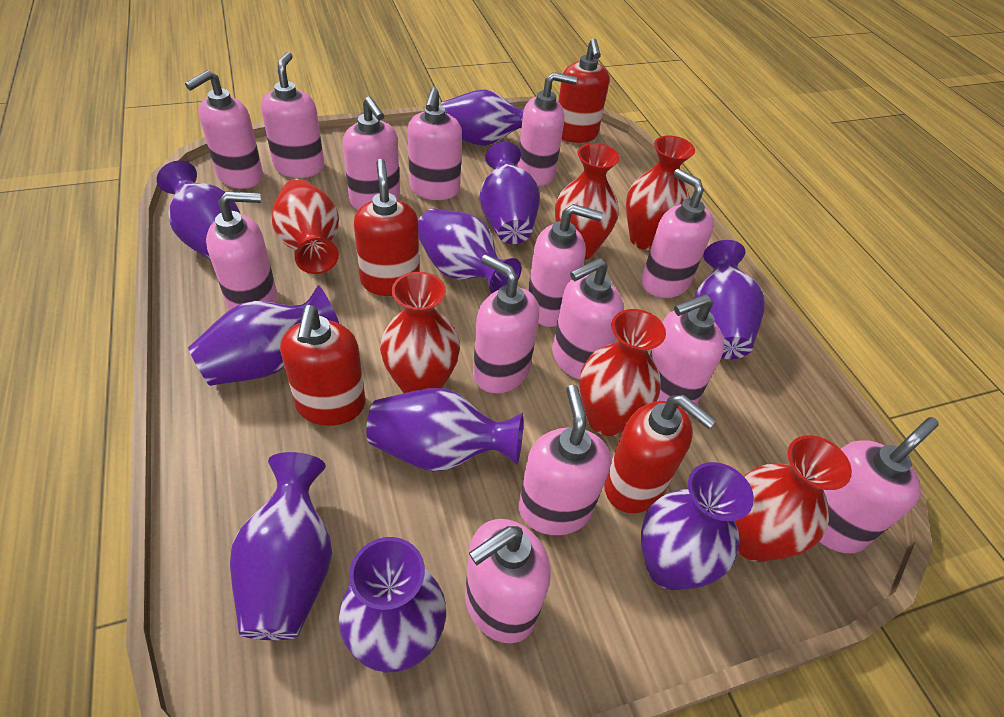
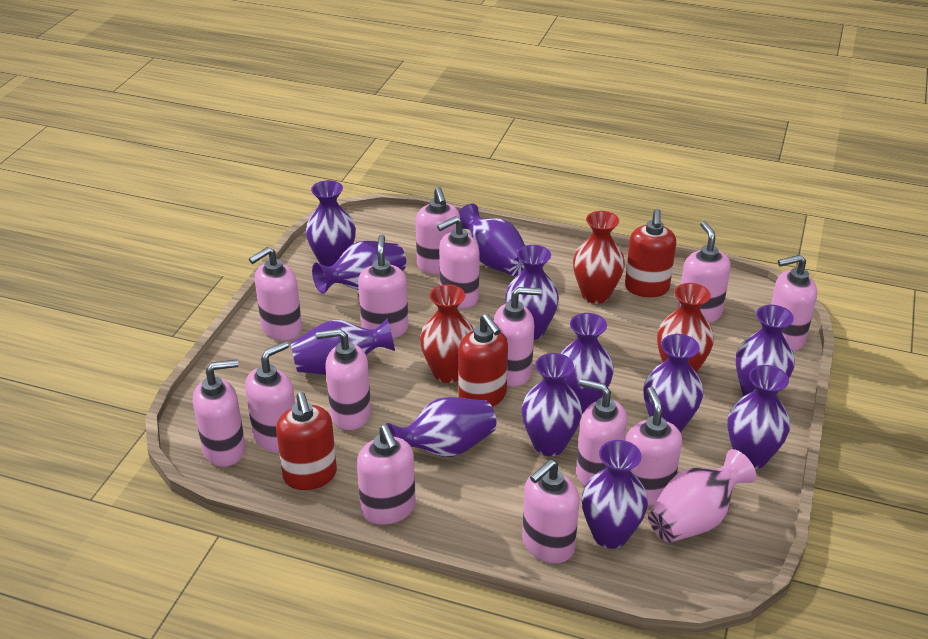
pink vase: none = 0 -> [648,449,756,543] = 1
purple vase: [157,161,240,260] [188,285,339,386] [230,452,332,640] [339,537,446,673] [366,388,524,472] [418,208,521,294] [441,89,524,146] [479,142,540,244] [641,462,754,590] [694,240,765,359] = 10 -> [291,318,395,375] [306,180,356,266] [312,241,406,294] [386,397,496,457] [459,203,525,276] [505,245,559,340] [522,353,582,456] [560,313,614,413] [582,440,648,549] [644,334,703,433] [727,365,790,469] [736,305,795,397] = 12
red soap dispenser: [280,305,365,426] [354,159,419,296] [558,38,609,143] [604,395,716,513] = 4 -> [276,392,337,490] [458,314,508,407] [625,209,676,297] = 3
red vase: [272,179,339,274] [380,272,460,393] [555,143,620,260] [580,309,666,436] [626,136,695,250] [735,435,852,562] = 6 -> [420,284,474,383] [573,211,625,304] [657,283,714,373] = 3

